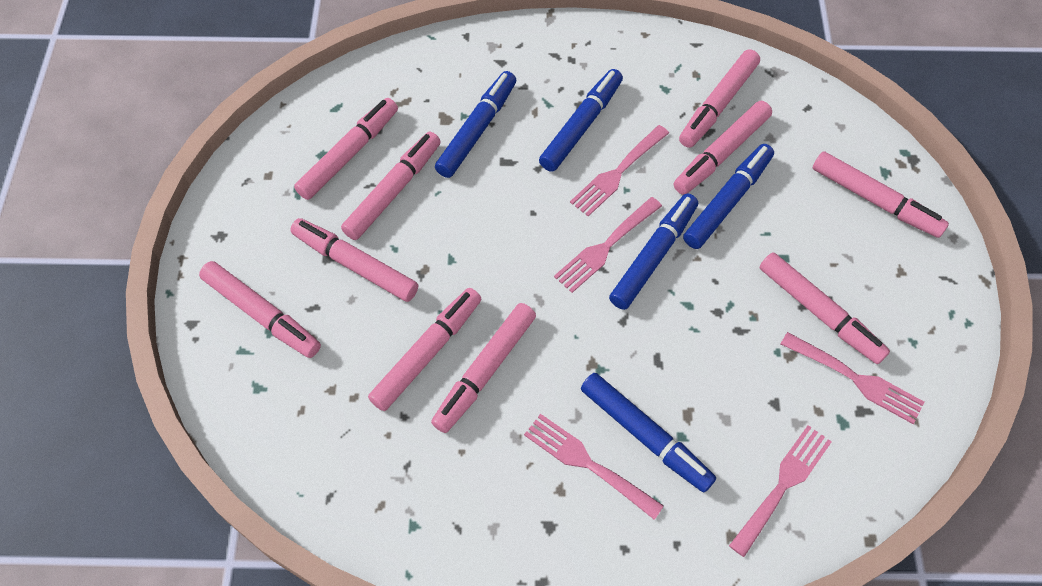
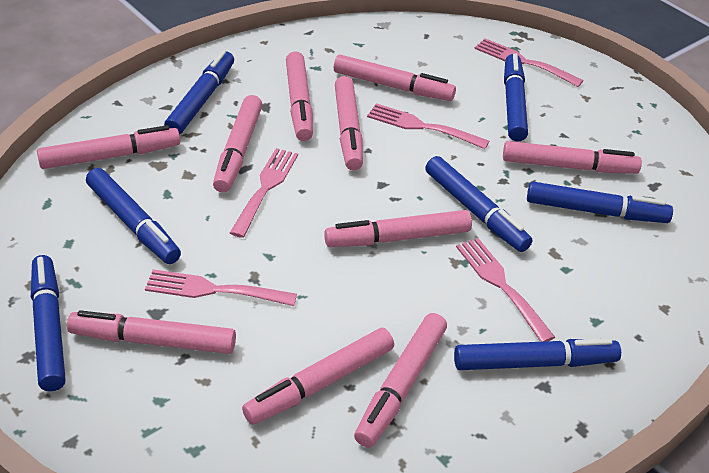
blue marker: [435,71,516,178] [539,69,623,172] [581,373,716,492] [609,194,698,310] [683,144,774,249] = 5 -> [31,255,66,391] [86,168,181,264] [164,50,234,135] [425,156,533,252] [454,339,621,370] [504,53,528,141] [527,181,673,223] = 7

